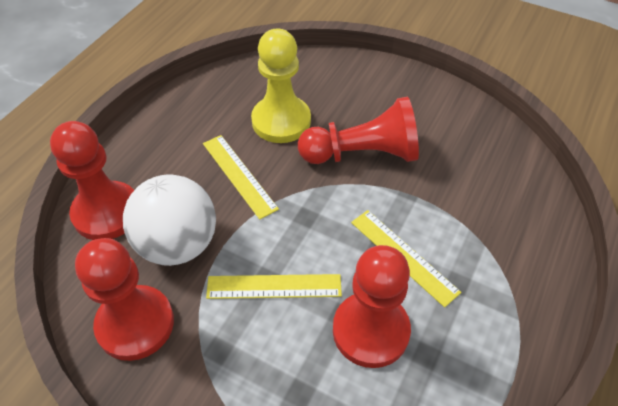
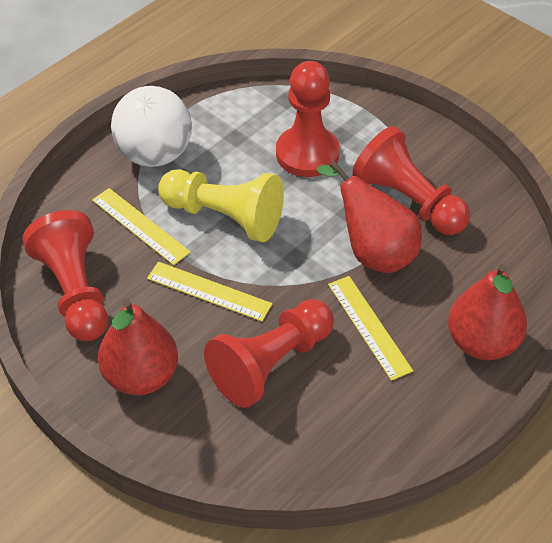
red pear: none = 0 -> [98,299,178,395] [317,161,422,273] [448,263,527,360] = 3

